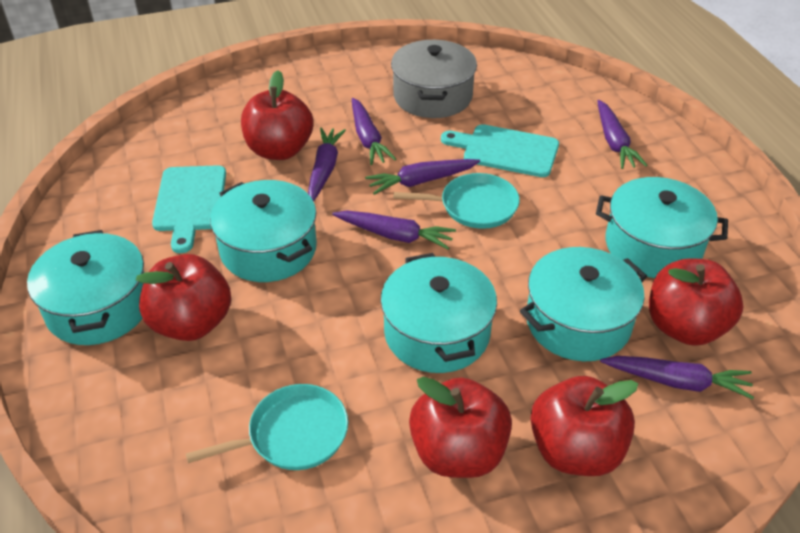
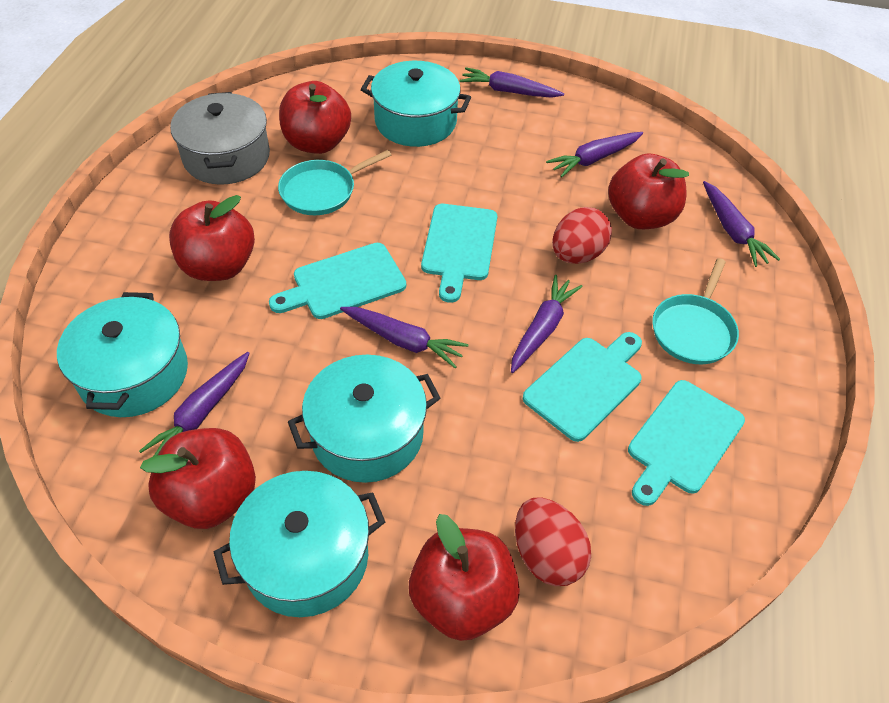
red egg: none = 0 -> [515,498,591,586] [552,207,612,264] = 2
turquoise cutting board: [152,165,226,253] [441,124,559,177] = 2 -> [269,243,406,319] [421,204,497,303] [523,332,642,442] [628,380,745,506] = 4
turquoise pot: [27,230,144,345] [210,180,317,282] [381,253,497,373] [520,247,647,361] [596,177,728,278] = 5 -> [57,292,188,417] [214,471,385,617] [288,355,440,483] [361,61,471,147] = 4

